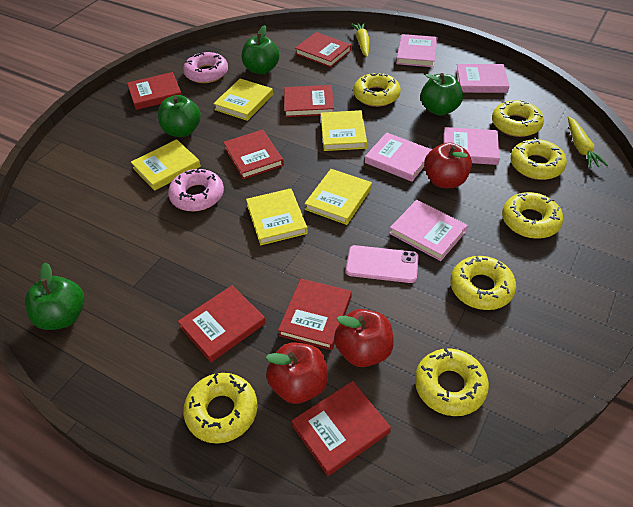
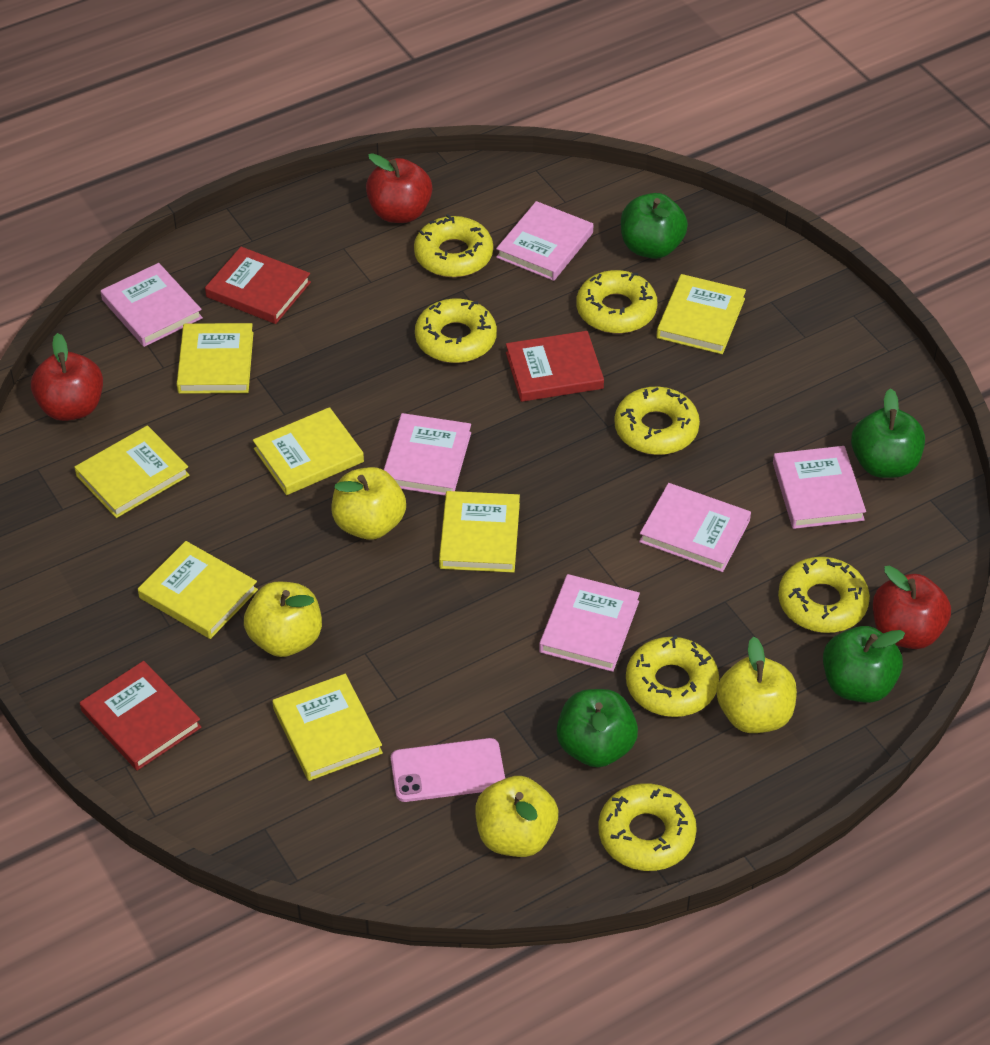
pink book: [365,132,432,182] [389,200,468,261] [396,34,438,67] [444,127,500,165] [456,64,509,93] = 5 -> [101,263,203,347] [384,413,471,496] [496,201,593,281] [539,574,640,672] [639,483,751,572] [773,446,866,529] = 6
pink donut: [168,168,224,212] [183,52,228,83] = 2 -> none = 0
red book: [127,72,182,110] [178,285,266,362] [223,129,284,179] [278,279,352,350] [284,85,334,117] [291,381,391,476] [295,32,352,68] = 7 -> [80,661,201,771] [205,247,311,324] [506,331,604,402] = 3
yellow apple: none = 0 -> [244,582,322,657] [331,467,406,540] [475,776,558,857] [717,637,797,733] = 4
yellow book: [131,139,201,191] [213,79,273,121] [246,188,308,245] [305,169,372,225] [321,110,367,151] = 5 -> [74,425,190,518] [138,541,258,639] [177,323,253,394] [253,407,364,495] [272,674,383,781] [439,491,520,573] [657,274,746,354] = 7
yellow carrot: [351,22,369,57] [568,117,608,168] = 2 -> none = 0

